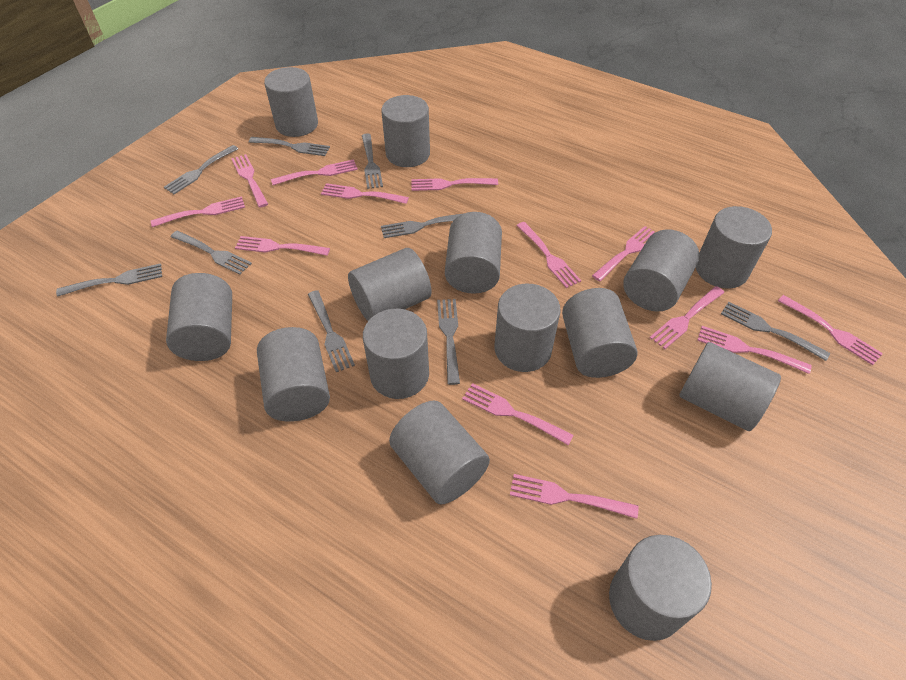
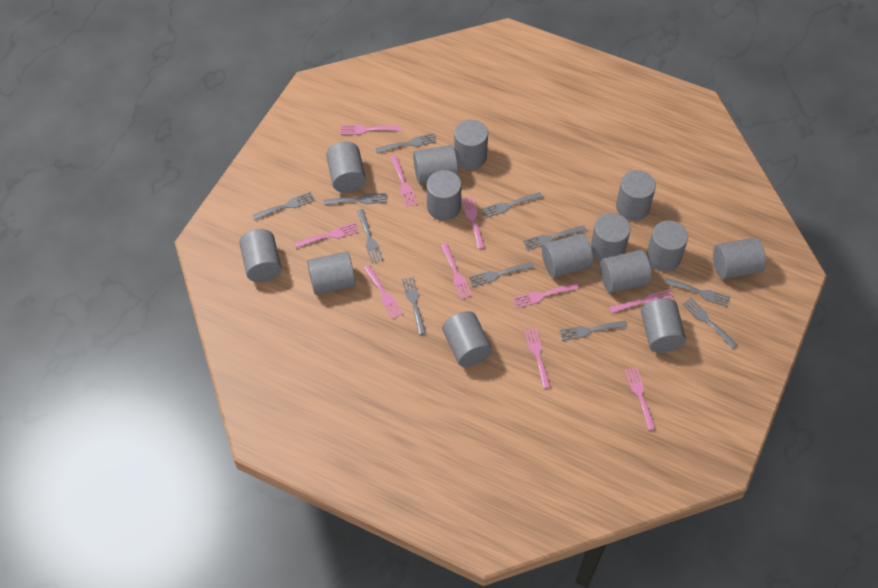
grey fork: [56,263,162,297] [164,145,238,194] [171,231,252,275] [249,137,330,156] [308,290,355,372] [362,133,383,189] [381,214,462,238] [437,299,460,385] [721,302,830,361] = 9 -> [252,192,315,220] [324,192,387,205] [357,209,383,263] [375,133,437,154] [402,277,426,335] [469,262,534,287] [481,192,543,218] [523,225,586,250] [560,321,627,341] [664,278,731,307] [682,298,737,348] = 11
pink fork: [151,196,245,227] [231,154,268,207] [235,236,330,256] [271,159,358,185] [321,183,409,204] [412,178,498,191] [462,383,574,445] [510,474,638,519] [516,222,581,288] [592,226,655,281] [650,286,724,349] [697,326,812,374] [778,295,883,365] = 13 -> [294,223,358,248] [341,125,401,135] [364,265,403,319] [391,156,417,207] [441,244,472,299] [461,196,485,249] [513,283,579,308] [524,328,551,389] [609,289,674,313] [625,367,656,430] = 10

